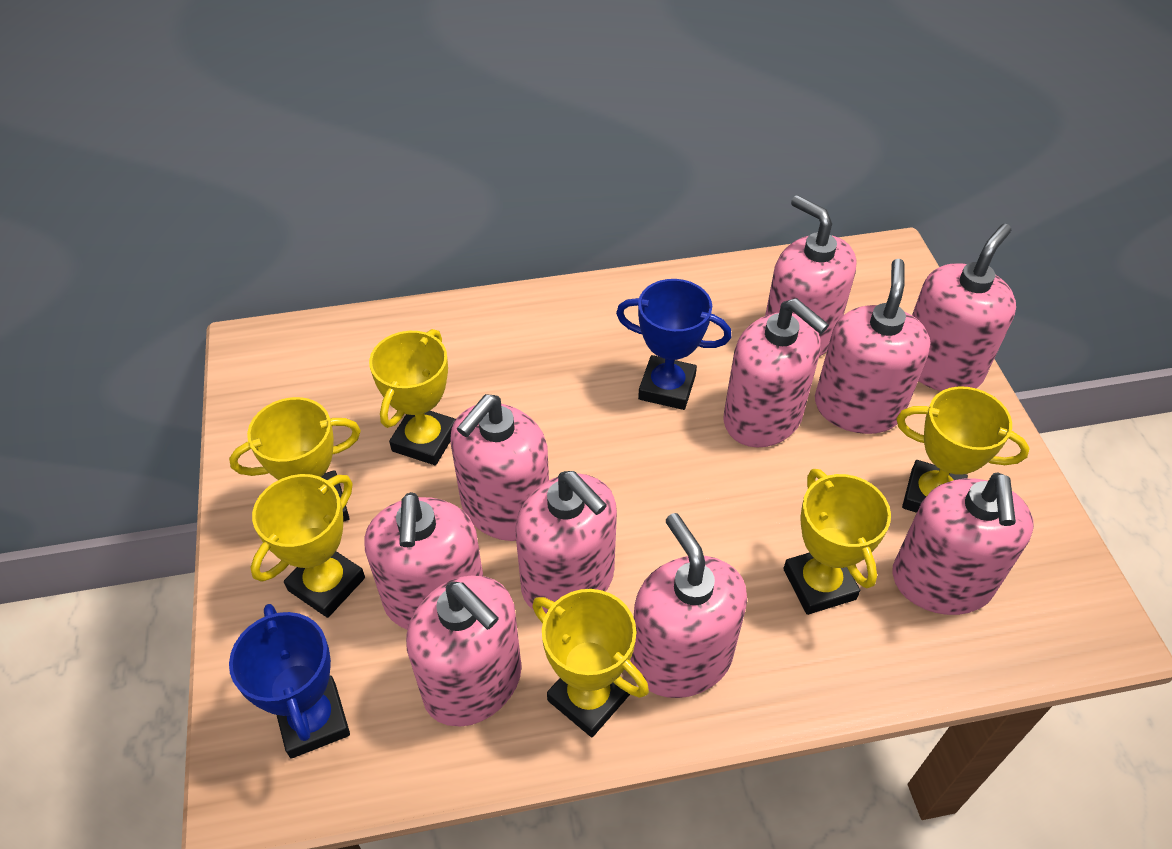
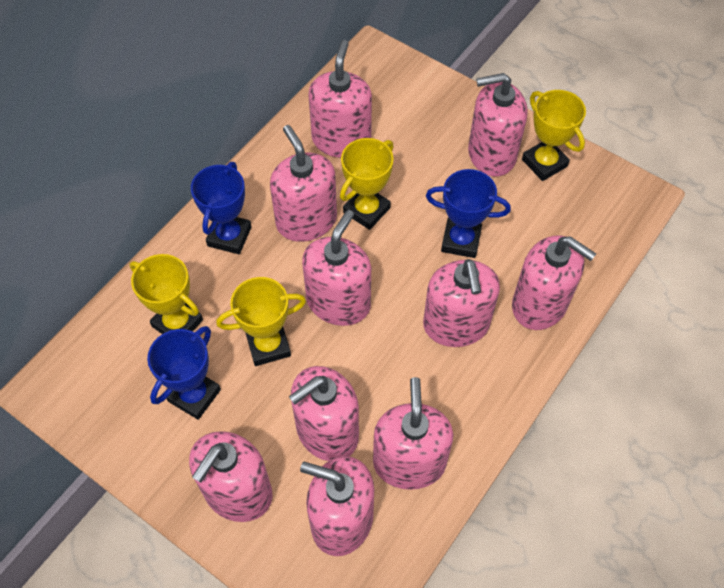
blue trophy: [229,604,350,759] [616,279,731,410] = 2 -> [147,326,221,420] [191,162,251,254] [426,169,511,258] = 3
yellow trophy: [229,397,361,522] [250,474,365,618] [369,329,456,465] [532,589,649,737] [783,469,891,615] [897,386,1030,513] = 6 -> [129,254,203,334] [216,277,306,366] [340,138,394,230] [522,90,586,181] = 4

